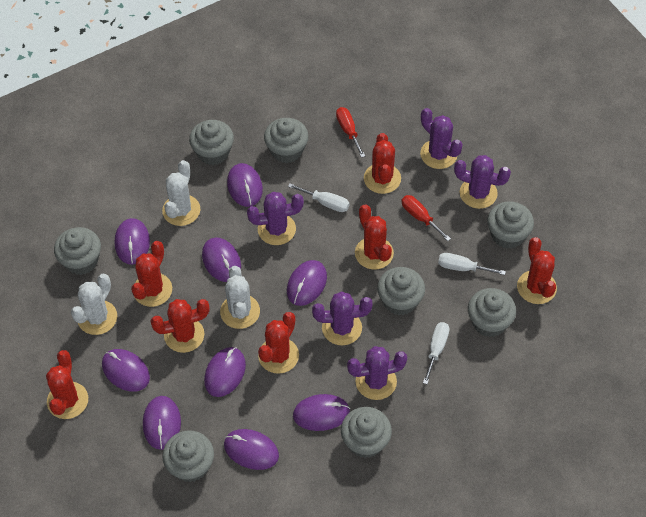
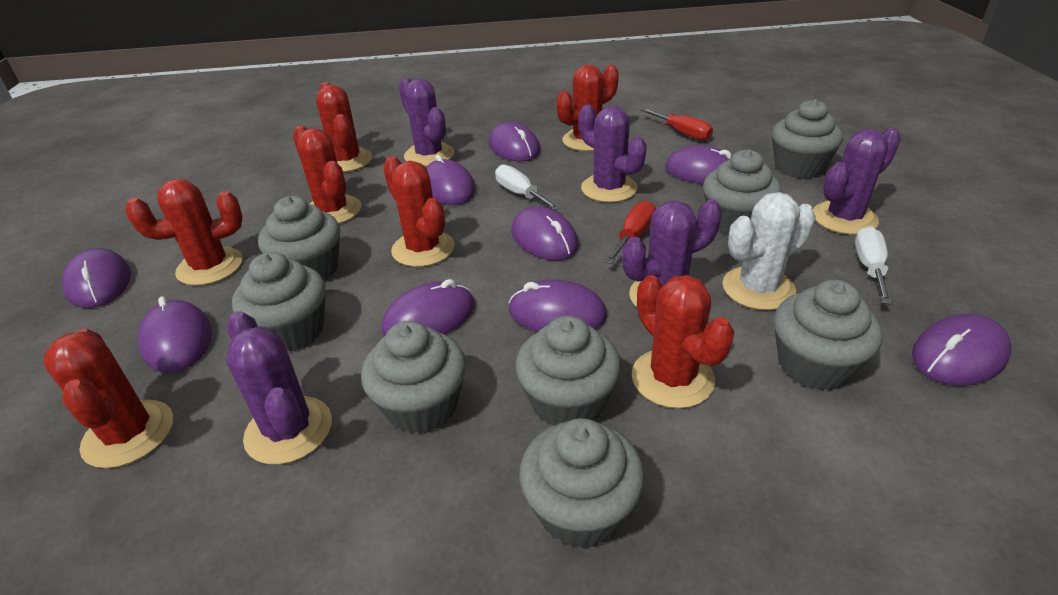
white cactus: [71,274,117,335] [162,160,200,226] [220,266,260,329] = 3 -> [723,192,816,310] = 1
white screwdriver: [288,183,349,212] [423,322,449,384] [438,253,506,275] = 3 -> [495,164,560,211] [855,226,892,305] = 2

